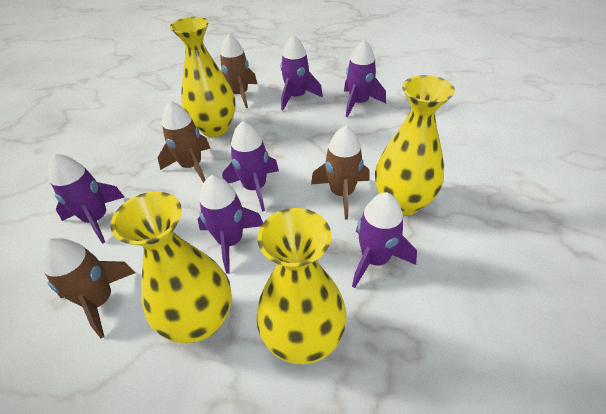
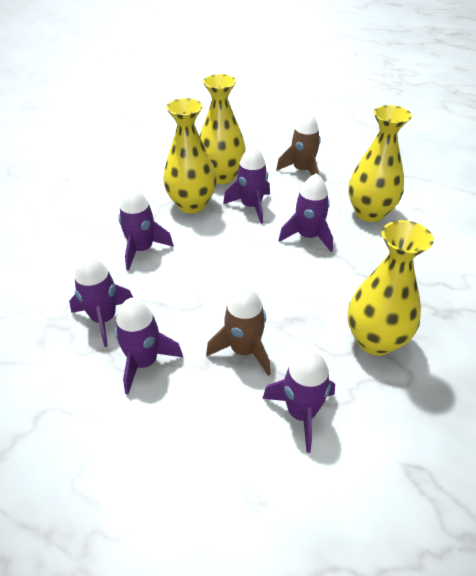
brown rocket: [41,238,136,338] [158,101,210,183] [220,33,257,108] [311,125,370,220] = 4 -> [206,286,271,376] [276,111,321,176] = 2

